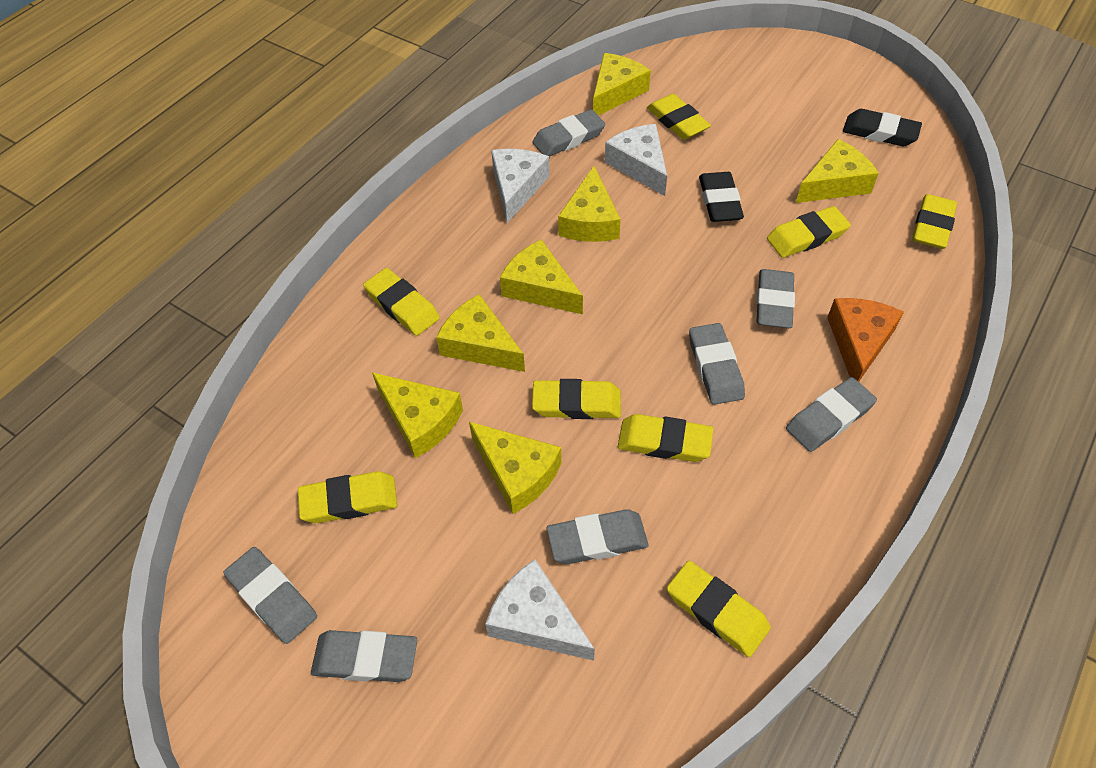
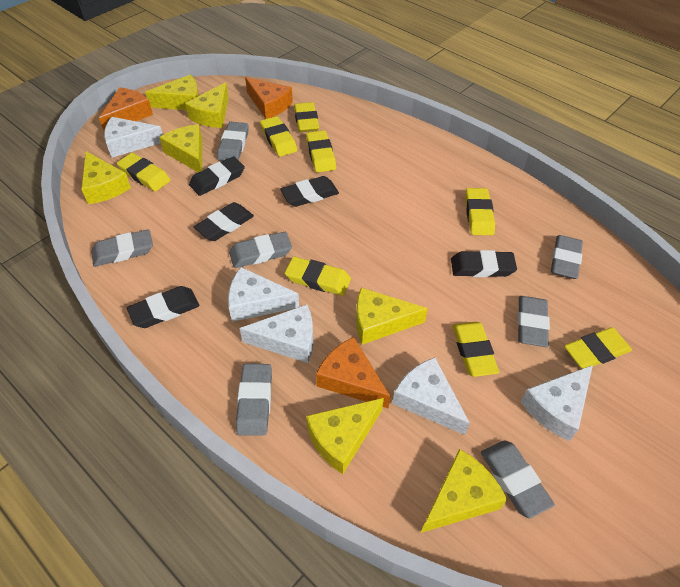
black eraser: [699,172,744,222] [843,109,922,146] = 2 -> [127,286,200,328] [189,156,245,196] [194,202,254,241] [280,176,339,207] [451,250,517,277] = 5
orange cheese: [827,298,904,382] = 1 -> [99,87,153,131] [245,77,293,119] [316,337,390,409] = 3
white cheese: [485,559,595,661] [491,149,550,223] [605,124,667,196] = 3 -> [104,117,163,158] [228,267,299,322] [239,305,313,363] [392,357,470,435] [520,365,593,441] = 5

